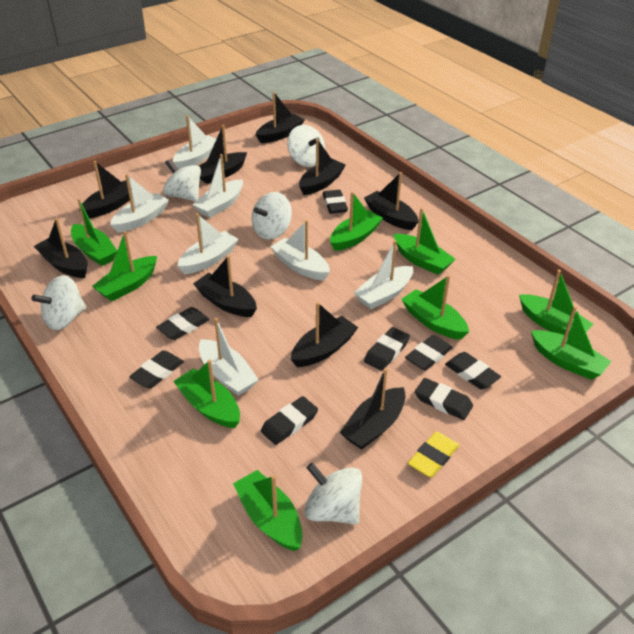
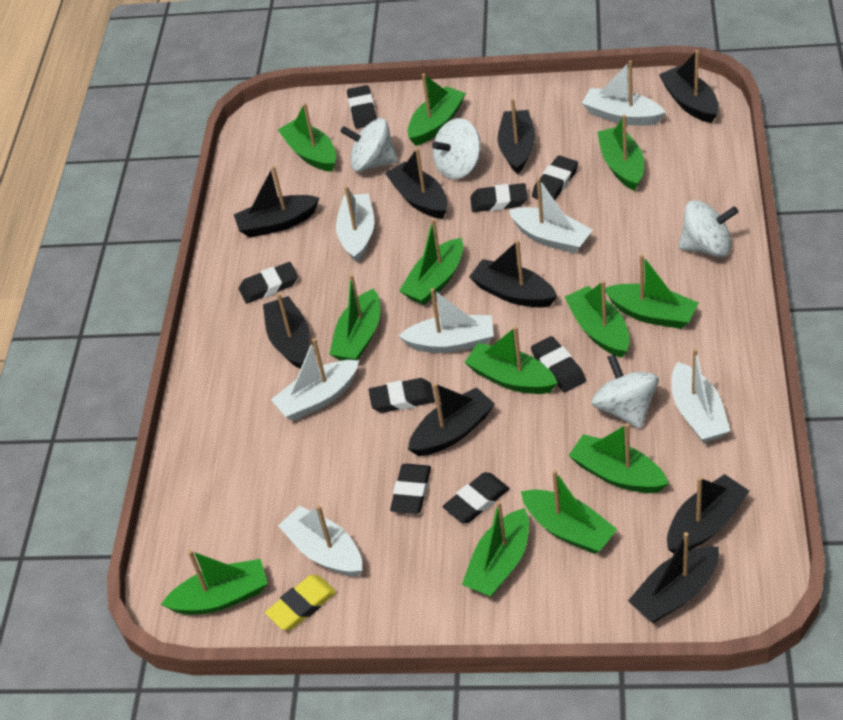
green boat: [71,199,117,266] [92,231,157,301] [173,360,240,428] [233,470,302,551] [330,192,383,251] [394,208,456,275] [401,275,469,340] [519,269,594,336] [531,306,612,380] = 9 -> [161,550,268,615] [278,103,336,172] [329,274,380,361] [399,219,463,305] [407,73,466,146] [462,501,529,597] [464,326,558,394] [521,470,617,554] [565,280,630,358] [568,423,669,493] [597,115,644,191] [605,254,698,329] = 12
white spinning top: [31,275,86,330] [163,160,201,202] [252,192,292,240] [287,125,325,167] [304,463,362,524] = 5 -> [340,118,398,172] [432,118,481,180] [591,354,659,429] [678,200,738,257] = 4

